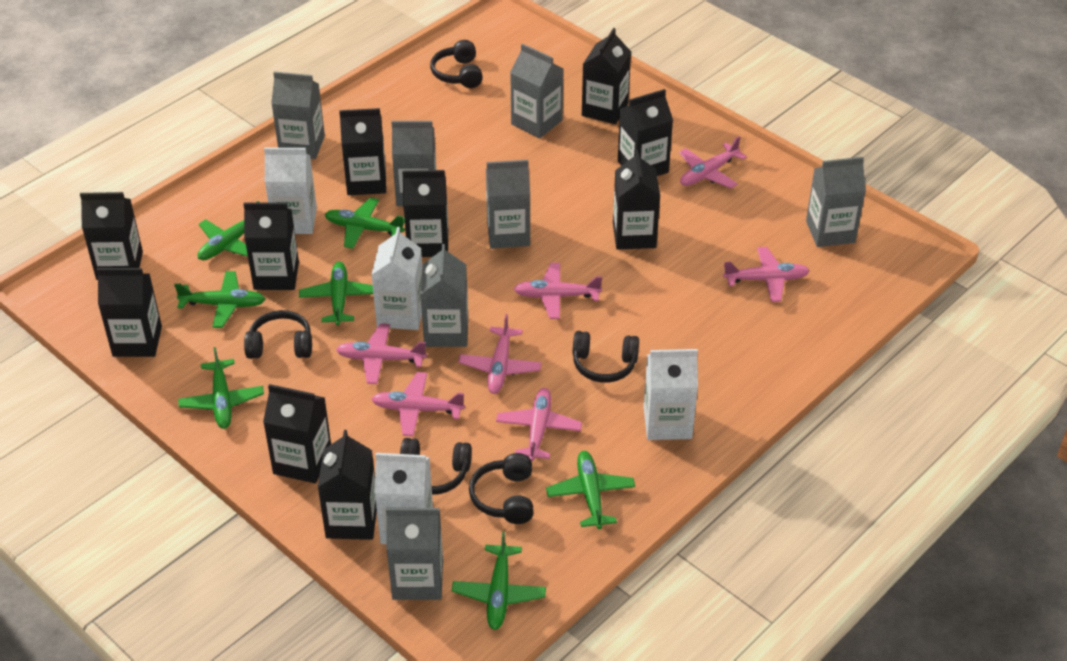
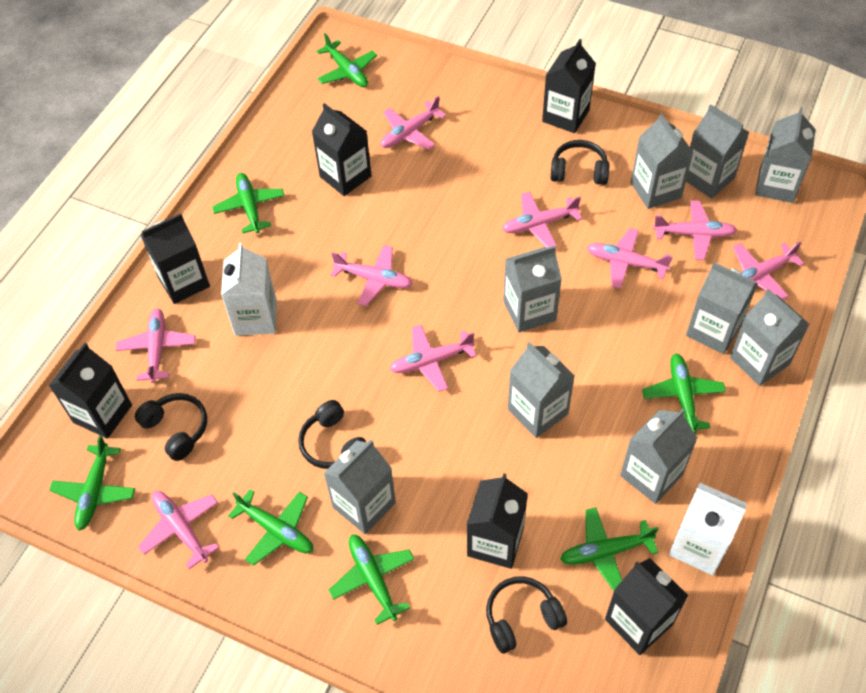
black carton: [80,192,143,280] [96,268,162,357] [243,202,299,290] [263,384,331,483] [318,430,377,540] [339,108,386,195] [402,170,448,257] [582,28,631,124] [613,150,660,250] [618,89,673,176] = 10 -> [49,343,132,439] [141,213,210,304] [312,103,371,196] [467,473,528,569] [542,39,596,133] [605,558,688,655] = 6
black headphones: [244,310,312,359] [400,438,472,495] [430,40,483,88] [469,453,533,524] [573,331,639,383] = 5 -> [135,393,207,461] [298,400,366,469] [486,576,567,653] [551,140,609,185] = 4
grey carton: [271,71,325,159] [386,508,443,600] [391,121,436,206] [420,244,468,347] [486,160,530,248] [510,44,563,138] [806,157,866,247] = 7 -> [324,440,396,534] [504,245,562,332] [508,342,575,438] [620,409,698,504] [631,113,693,209] [686,104,750,198] [686,262,758,354] [730,289,810,386] [755,107,816,203] = 9
pink plane: [336,323,427,384] [372,372,465,437] [458,314,541,394] [496,388,582,461] [514,263,602,319] [679,136,747,188] [723,247,810,302] = 7 -> [116,308,196,383] [138,491,219,569] [331,245,413,306] [381,96,446,150] [390,325,477,392] [502,192,582,248] [587,228,673,289] [653,201,737,260] [733,241,804,300] = 9
white carton: [264,148,317,234] [371,227,422,330] [374,453,433,544] [644,349,698,440] = 4 -> [221,243,277,336] [669,483,747,575] = 2

